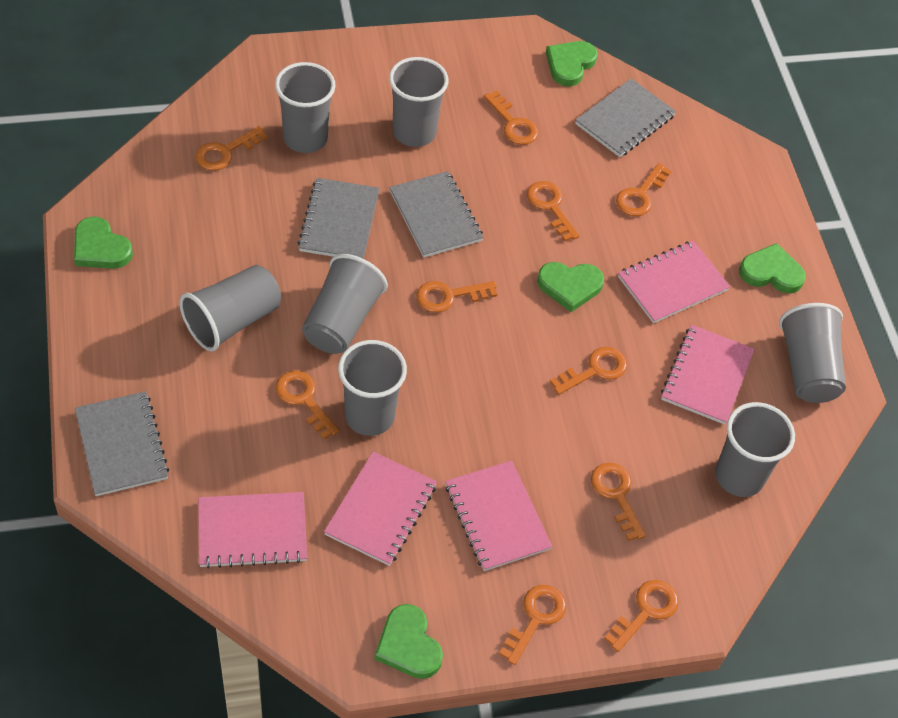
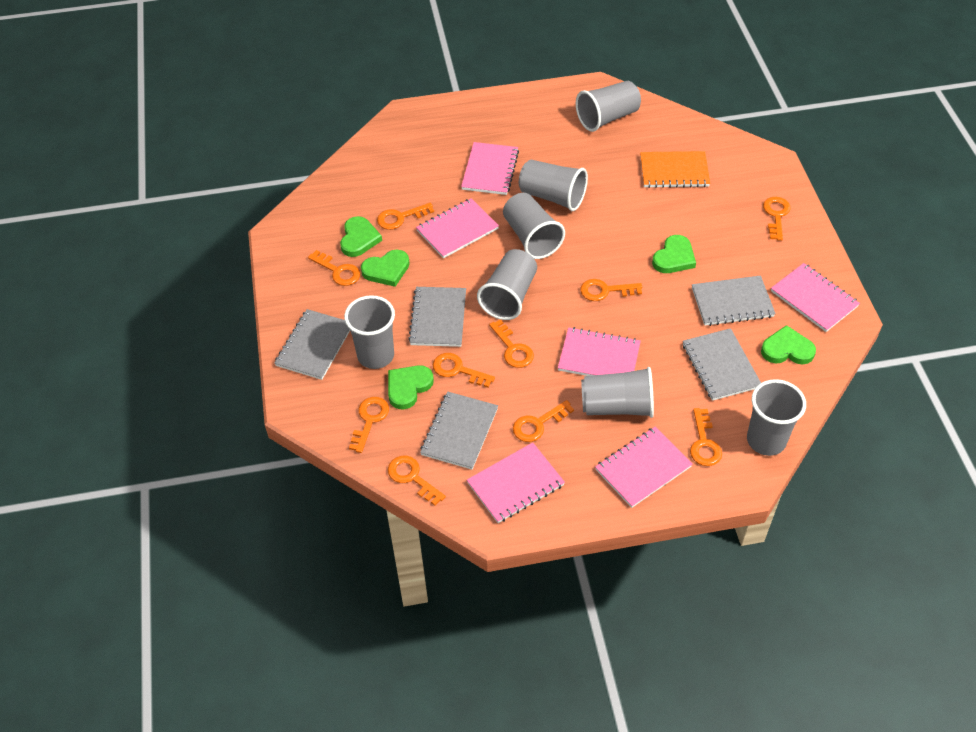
grey notebook: [75,391,169,496] [298,178,380,259] [389,171,483,258] [575,79,676,157] = 4 -> [275,309,350,380] [408,287,466,347] [420,392,498,470] [683,328,761,401] [692,276,776,326] = 5
orange notebook: none = 0 -> [640,151,710,188] = 1
pink notebook: [198,492,307,569] [324,452,437,566] [445,460,552,571] [618,241,730,323] [661,325,755,425] = 5 -> [416,198,499,258] [461,142,519,195] [467,442,565,523] [558,327,641,376] [595,427,692,508] [771,263,860,332] = 6

